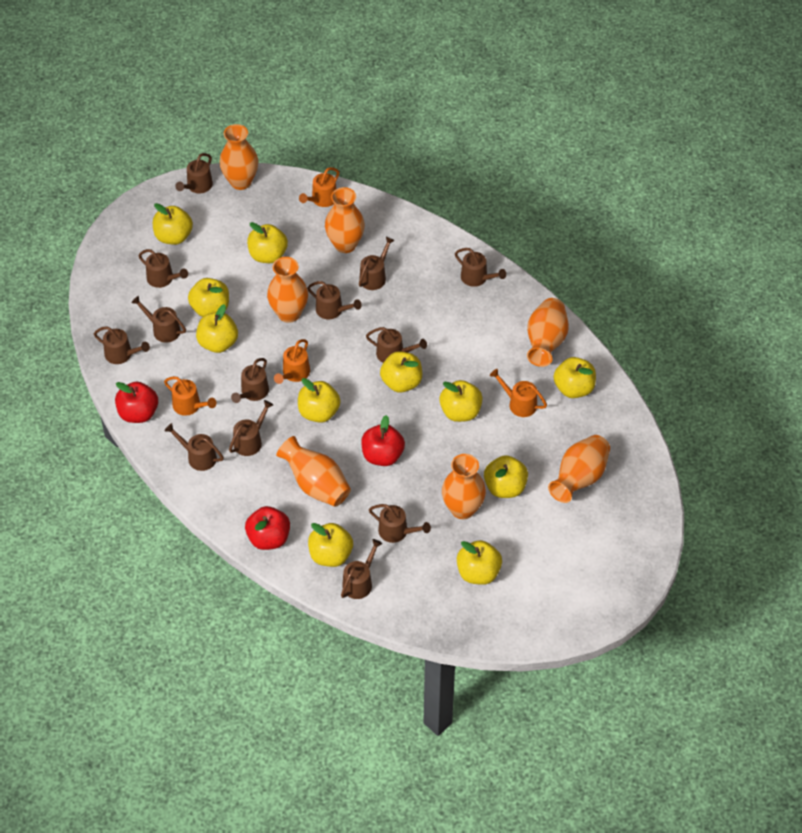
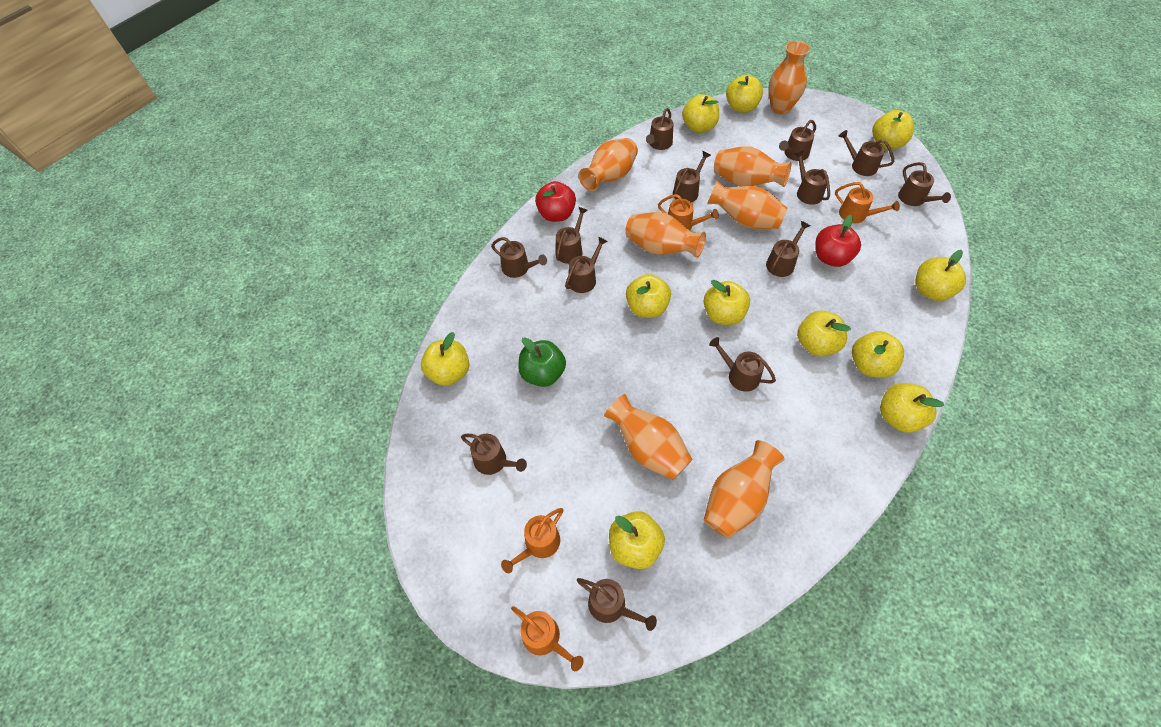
green apple: none = 0 -> [518,337,566,387] = 1
red apple: [115,382,158,423] [245,506,290,550] [361,415,405,466] = 3 -> [535,181,576,222] [815,215,861,267] = 2

